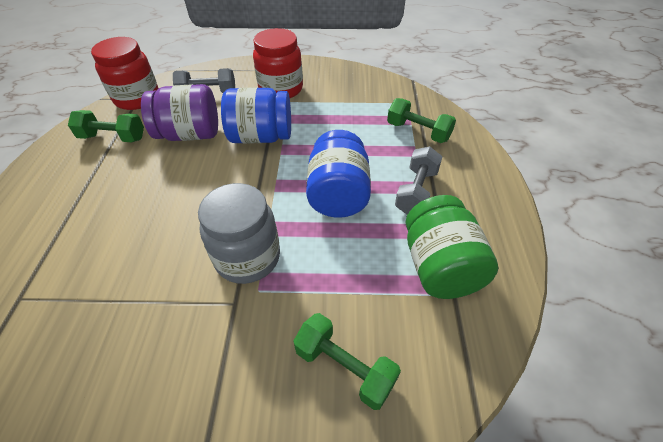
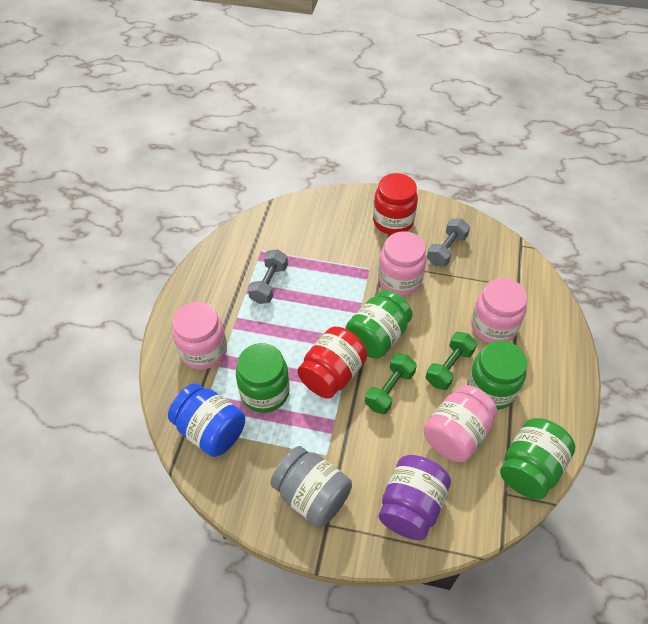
blue jar: [221,87,291,144] [306,130,371,218] = 2 -> [168,383,245,457] = 1
green dumbbell: [68,110,144,142] [294,313,401,410] [387,98,456,143] = 3 -> [365,353,417,414] [426,332,477,390] = 2
green jar: [405,195,498,299] = 1 -> [236,343,290,413] [345,290,412,358] [467,340,527,410] [500,418,575,499] = 4
pink jar: none = 0 -> [173,302,227,370] [378,231,427,296] [423,385,497,462] [471,278,527,343] = 4

